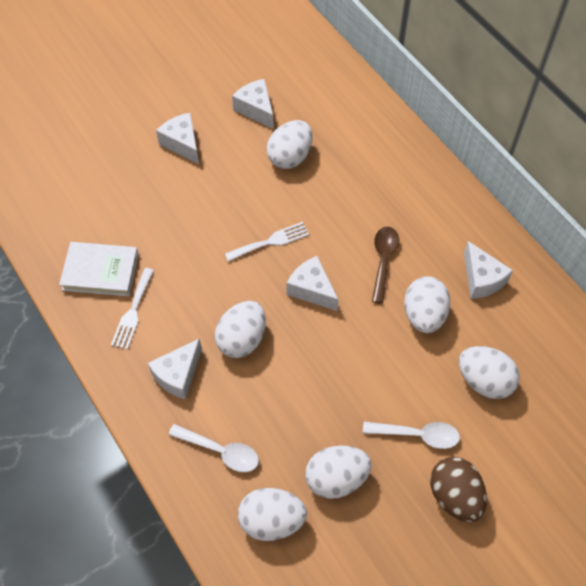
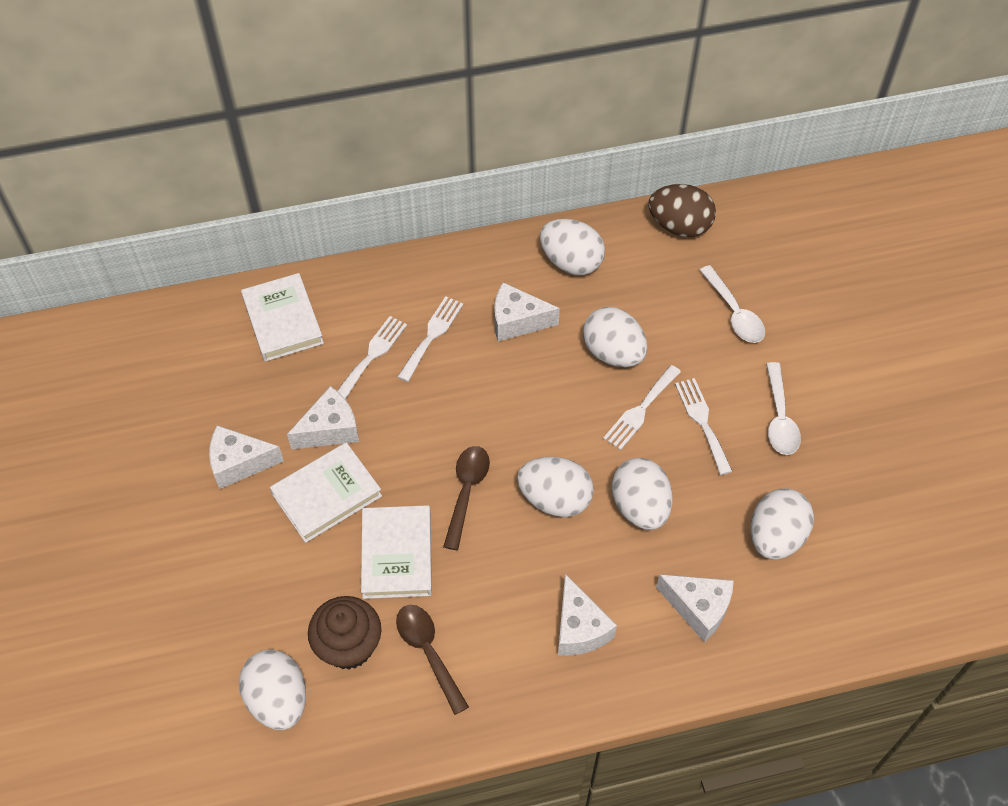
brown cupcake: none = 0 -> [308,596,382,670] = 1
brown spoon: [372,227,399,304] = 1 -> [396,605,469,715] [443,446,490,550] = 2
white book: [59,242,139,296] = 1 -> [241,273,324,362] [270,442,382,543] [361,505,432,599] = 3
white fork: [111,268,154,349] [225,222,309,262] = 2 -> [337,316,407,399] [398,296,463,382] [603,365,681,450] [675,378,733,475] = 4

